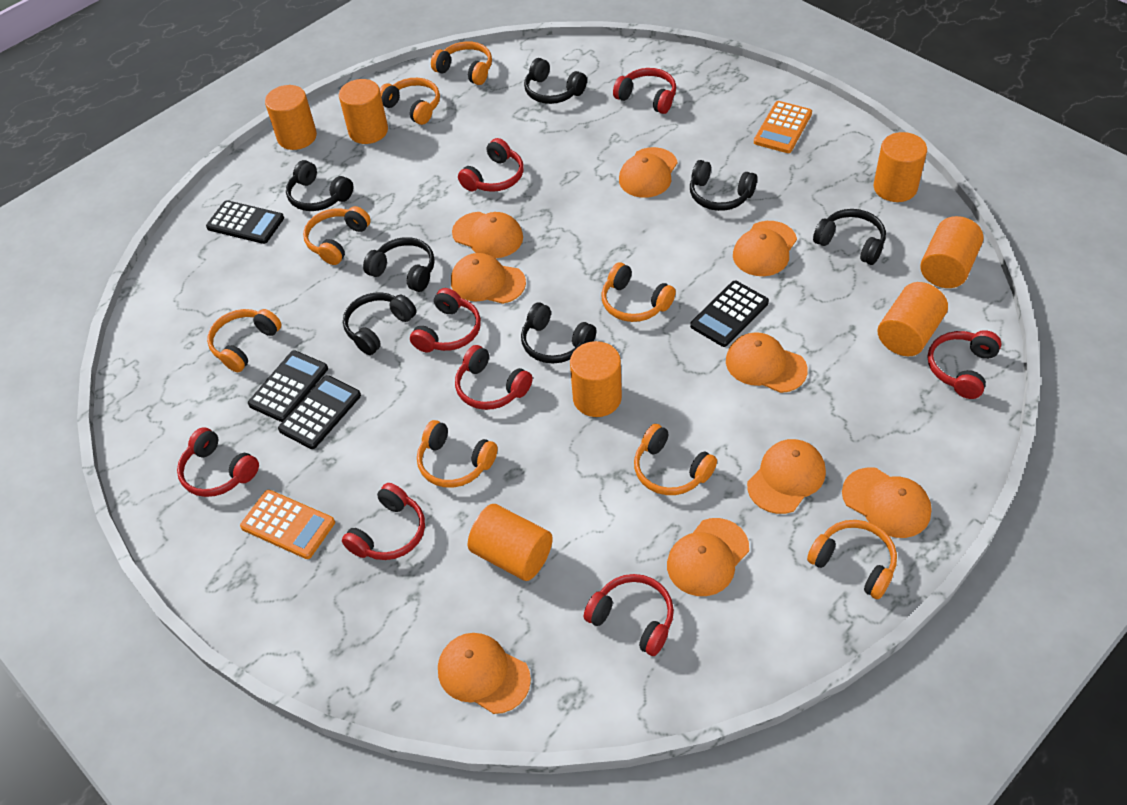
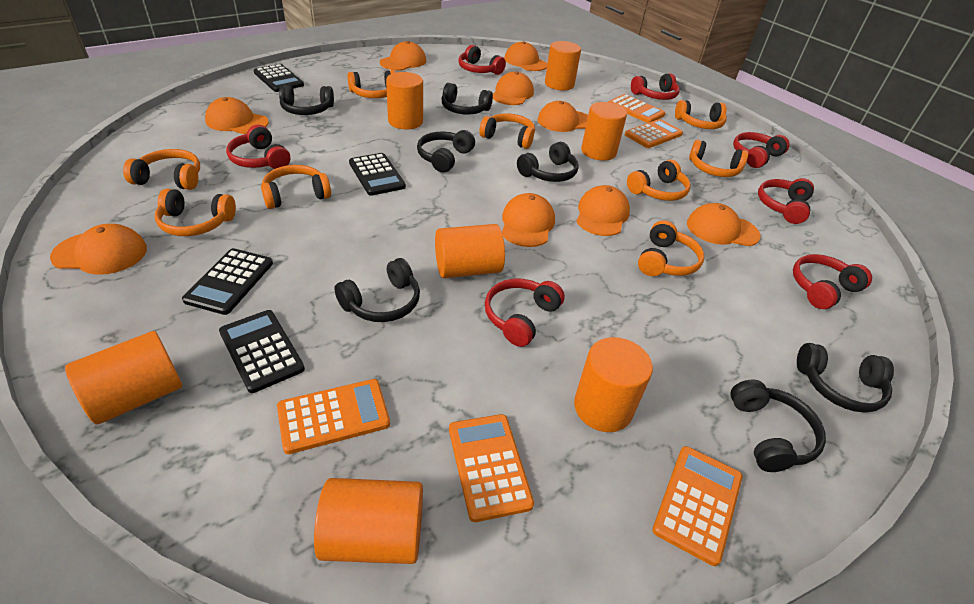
orange calculator: [240,490,335,559] [754,101,812,153] = 2 -> [277,379,390,454] [449,414,534,522] [608,94,666,123] [625,119,683,148] [652,446,742,566] = 5
orange headphones: [207,309,282,372] [303,206,371,265] [380,78,440,125] [417,420,498,488] [431,41,492,85] [601,262,676,322] [634,424,717,495] [807,520,897,599] = 8 -> [123,149,200,190] [155,189,236,236] [261,165,331,209] [347,70,396,98] [480,113,535,149] [627,159,691,201] [638,220,704,276] [675,100,727,129] [689,140,748,177] = 9
red headphones: [177,427,259,497] [342,483,425,560] [410,288,481,352] [455,345,533,410] [458,138,524,192] [584,574,674,656] [613,68,676,114] [928,330,1002,399] = 8 -> [226,125,290,169] [458,45,506,75] [485,279,565,347] [631,73,680,100] [733,132,790,168] [758,178,814,224] [793,254,872,309] = 7

